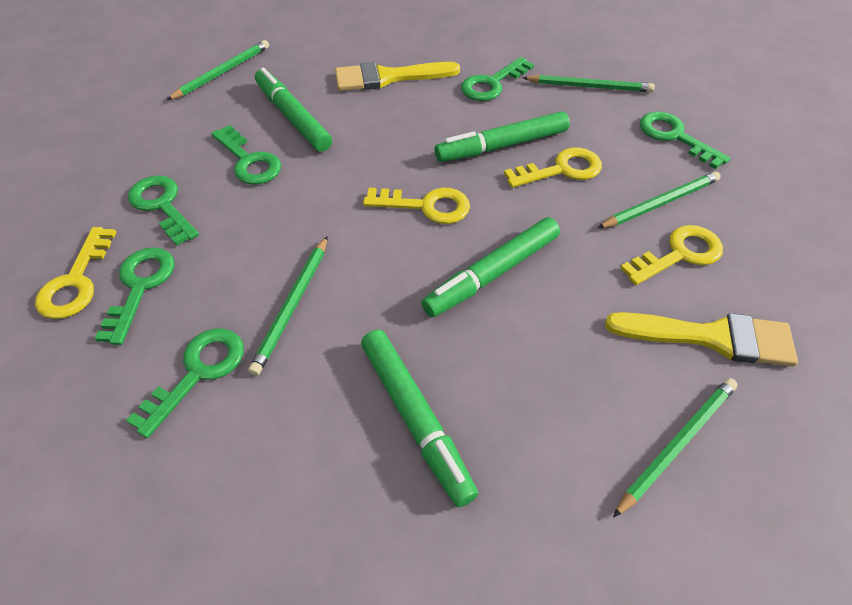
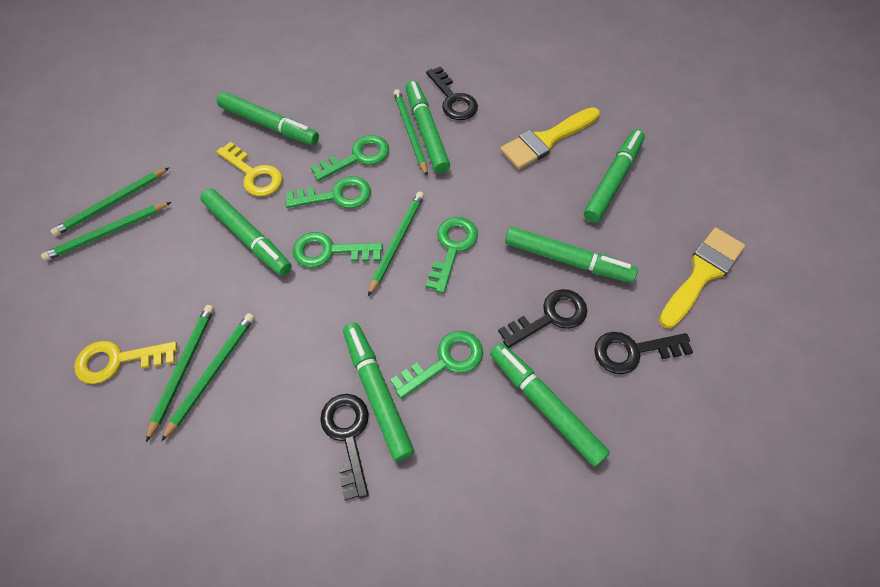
black key: none = 0 -> [320,394,369,500] [426,66,478,120] [498,289,587,348] [594,332,693,374] = 4
green key: [95,247,175,345] [126,328,244,438] [128,175,199,246] [211,125,281,185] [461,57,534,101] [640,111,730,169] = 6 -> [285,176,371,209] [293,232,383,268] [311,135,389,181] [390,331,483,399] [425,217,478,293] = 5
green marker: [255,68,332,152] [361,330,478,507] [421,217,560,317] [435,111,570,162] = 4 -> [200,188,292,276] [217,92,319,145] [343,323,414,461] [406,80,450,174] [490,343,610,467] [505,227,638,283] [584,129,645,223] = 7
green pencil: [167,40,269,100] [248,236,328,376] [523,75,655,92] [598,172,721,228] [613,378,738,518] = 5 -> [41,202,171,261] [50,167,170,236] [146,305,214,442] [161,313,255,442] [368,192,424,296] [394,89,428,176] = 6
yellow key: [35,227,117,319] [363,188,470,224] [504,147,602,188] [620,225,723,285] = 4 -> [74,341,177,384] [216,142,282,196] = 2

